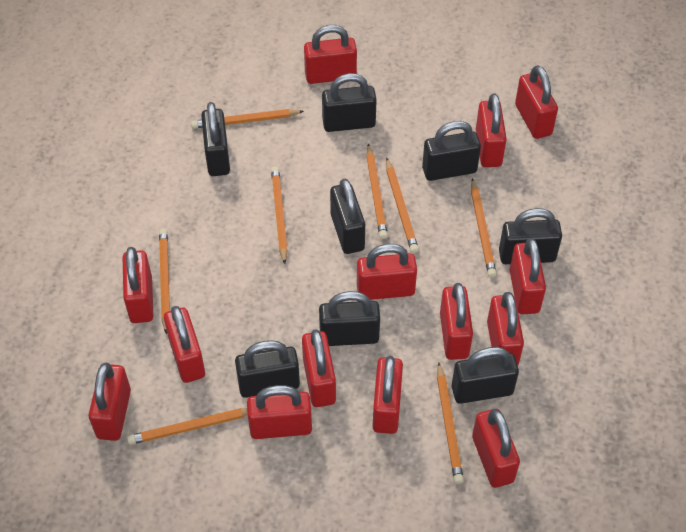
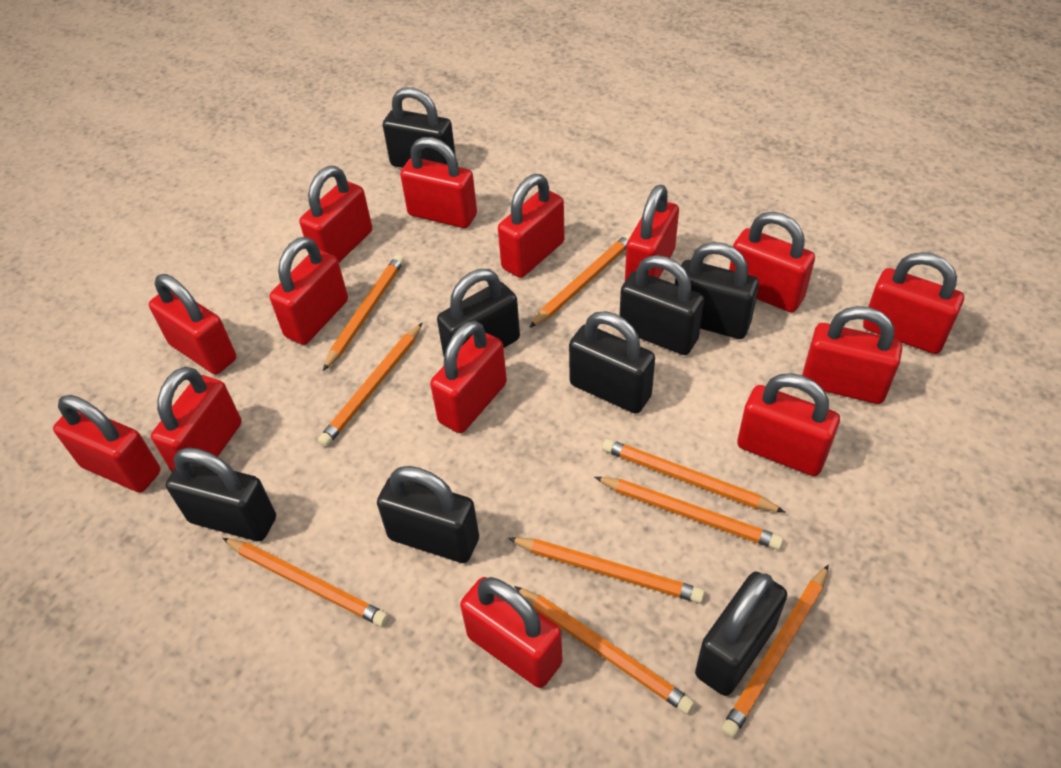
orange pencil: [127,408,248,445] [159,229,170,334] [191,109,304,129] [271,166,288,264] [366,144,388,239] [386,158,419,253] [437,362,464,484] [471,178,496,278] = 8 -> [222,538,389,627] [318,323,422,447] [323,254,404,371] [508,537,705,603] [514,586,695,714] [529,233,632,328] [595,477,783,550] [602,439,785,512] [721,564,829,738] = 9

